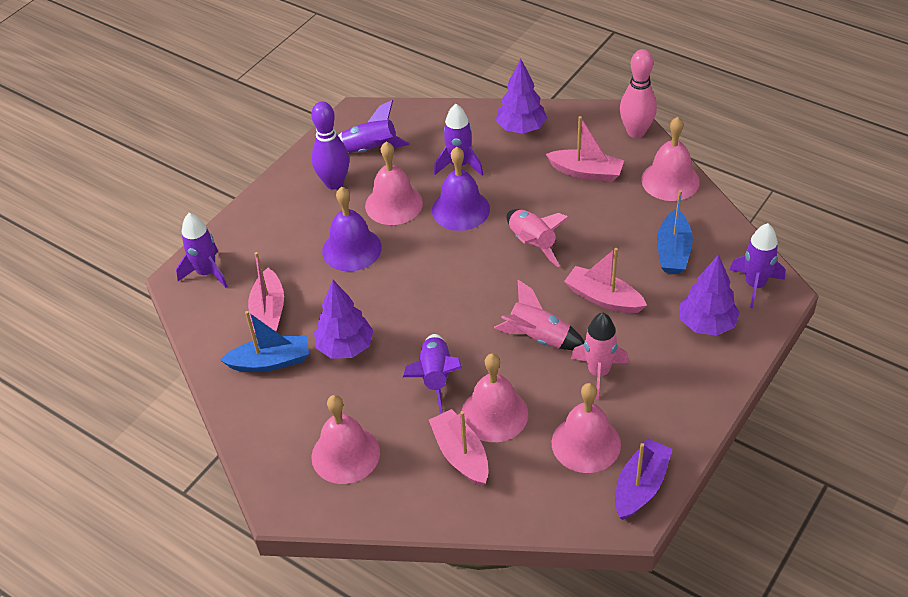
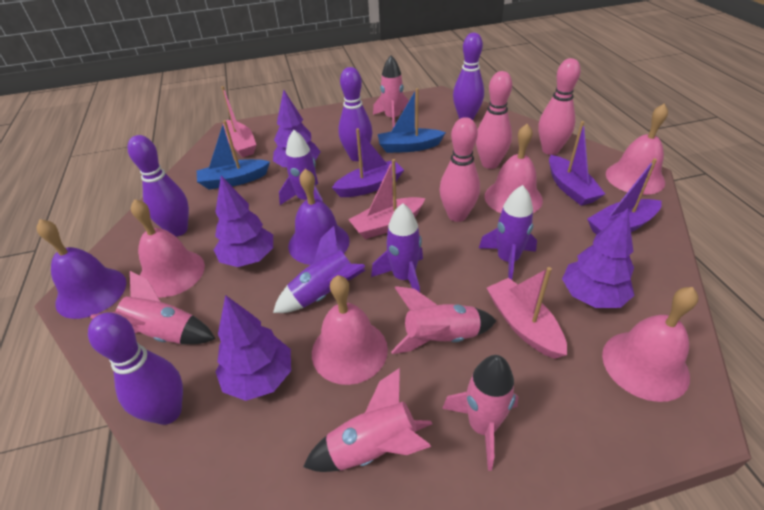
pink boat: [248,252,284,334] [429,409,488,486] [546,116,624,182] [564,248,647,313] = 4 -> [221,86,256,157] [348,159,425,239] [487,267,567,359] = 3
pink bowling pin: [620,49,657,138] = 1 -> [439,117,480,222] [476,71,512,169] [538,58,581,155] = 3
pink rocket: [494,280,584,350] [507,209,570,267] [571,313,629,399] = 3 -> [90,271,215,344] [303,368,432,472] [373,55,409,128] [391,286,496,354] [442,355,518,471] = 5
purple boat: [615,438,672,520] = 1 -> [332,128,404,197] [549,121,605,206] [587,158,662,235] = 3
purple bowling pin: [311,101,349,189] = 1 -> [88,312,183,425] [127,135,189,237] [338,67,372,161] [453,33,484,120] = 4
purple rocket: [176,213,228,288] [338,100,410,153] [403,334,462,413] [434,104,484,176] [730,223,785,308] = 5 -> [273,226,366,313] [279,130,323,205] [371,203,423,292] [479,185,537,280] = 4
purple tree: [314,280,374,359] [496,58,547,134] [679,254,740,336] = 3 -> [214,176,273,267] [215,295,291,401] [273,90,321,167] [562,208,635,308] = 4

